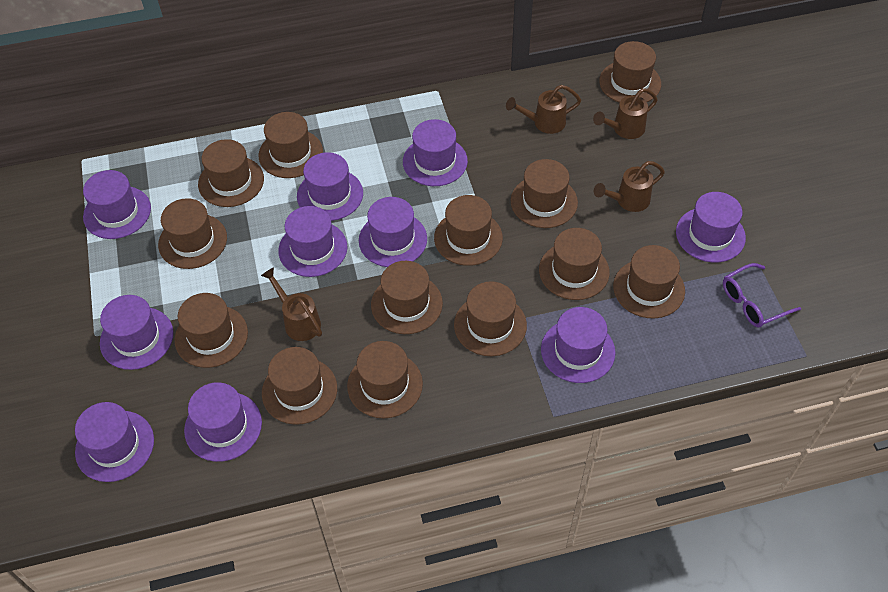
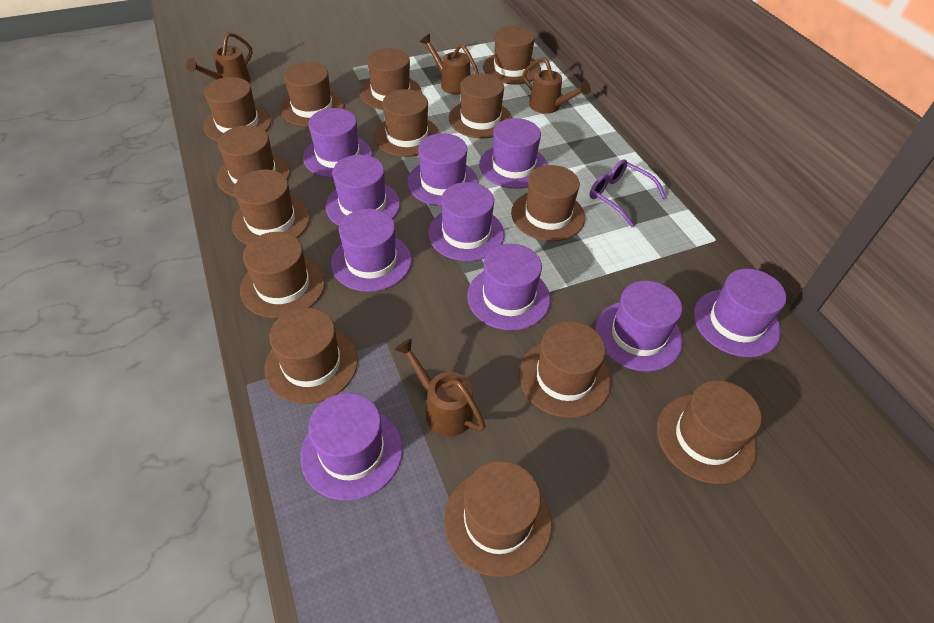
brown hat: [158,198,227,269] [174,293,248,368] [198,139,264,207] [258,112,323,178] [262,347,337,425] [347,341,423,418] [371,261,443,334] [434,195,503,266] [454,281,527,356] [511,159,578,228] [539,228,610,300] [599,41,661,103] [613,245,685,318] = 13 -> [203,77,271,142] [217,125,290,197] [232,170,310,245] [240,232,325,318] [265,307,358,404] [280,62,344,127] [360,48,422,110] [374,89,440,157] [444,461,552,577] [449,74,512,138] [483,26,541,84] [511,165,585,241] [519,321,611,418] [657,380,762,484] = 14

